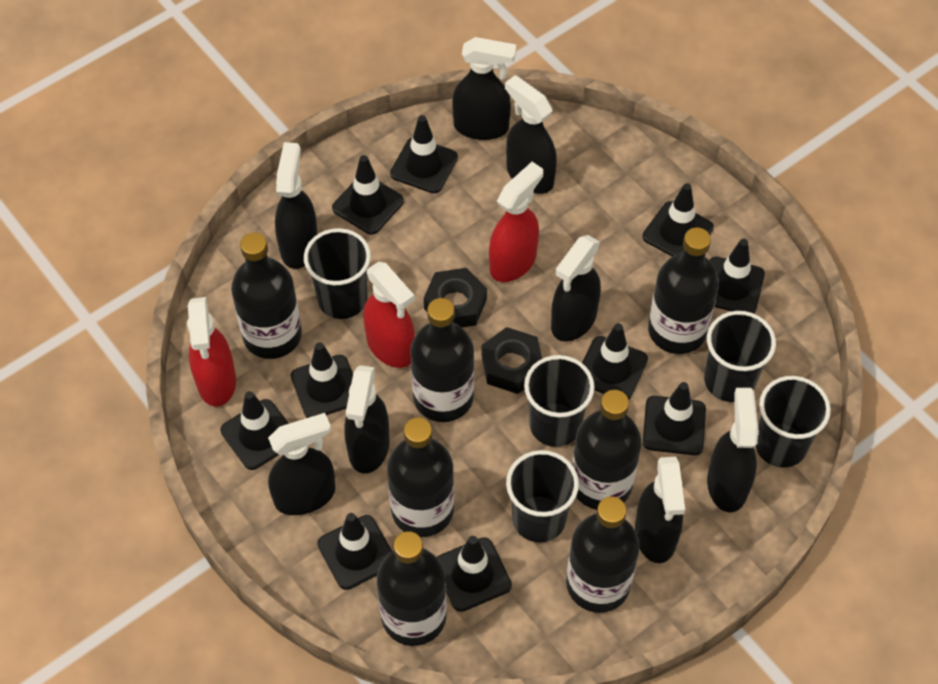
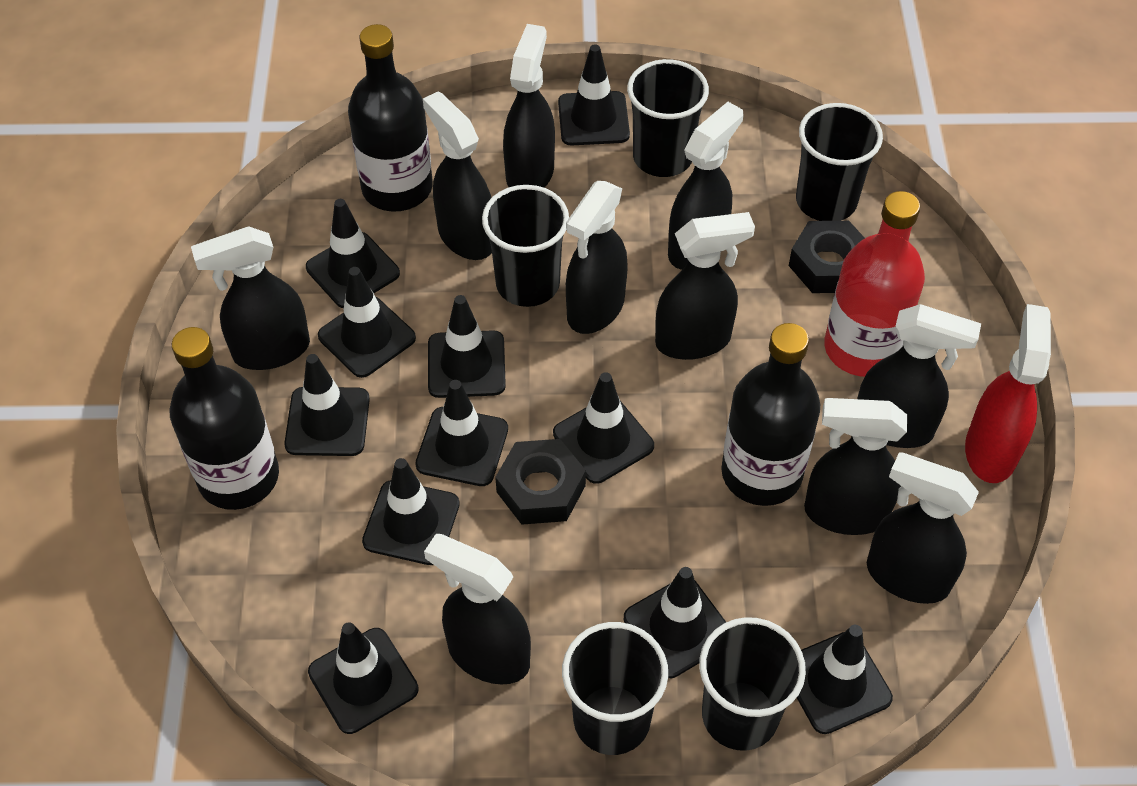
black bottle: [231,232,302,359] [377,531,447,646] [387,417,454,537] [410,298,474,422] [566,496,640,613] [572,390,642,510] [648,227,719,354] = 7 -> [170,327,279,510] [348,24,433,212] [721,323,820,506] = 3
black spray bottle: [268,413,335,515] [275,142,318,269] [345,365,390,473] [452,37,516,140] [505,75,557,194] [551,235,601,342] [635,457,685,563] [707,388,759,512] = 8 -> [191,226,310,370] [423,91,492,260] [424,534,531,685] [503,24,555,188] [566,181,628,334] [655,212,755,360] [668,102,743,270] [804,398,907,535] [857,304,981,448] [867,452,979,604] = 10
black traffic cone: [221,391,289,470] [291,342,353,418] [317,513,392,590] [332,155,404,235] [390,115,458,193] [437,536,512,612] [582,323,648,399] [643,183,714,257] [643,382,706,455] [709,239,765,314] = 10 -> [284,354,370,456] [306,199,400,308] [308,622,419,734] [318,267,416,378] [362,458,460,565] [415,380,508,486] [428,295,506,398] [553,372,654,484] [558,44,630,145] [624,567,726,678] [797,625,893,734] = 11
red bottle: none = 0 -> [824,191,925,377] = 1
red spray bottle: [187,297,236,406] [363,262,415,368] [489,162,543,282] = 3 -> [965,304,1051,483] = 1

